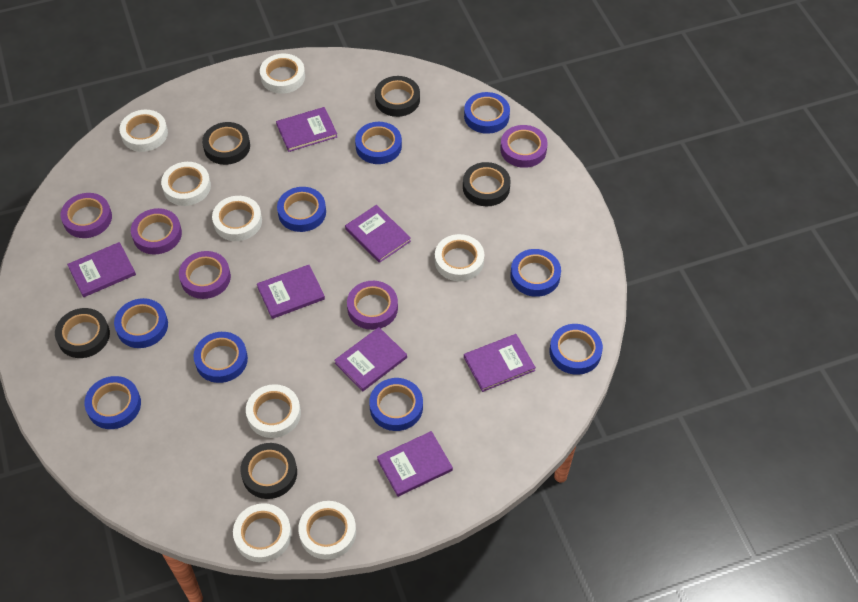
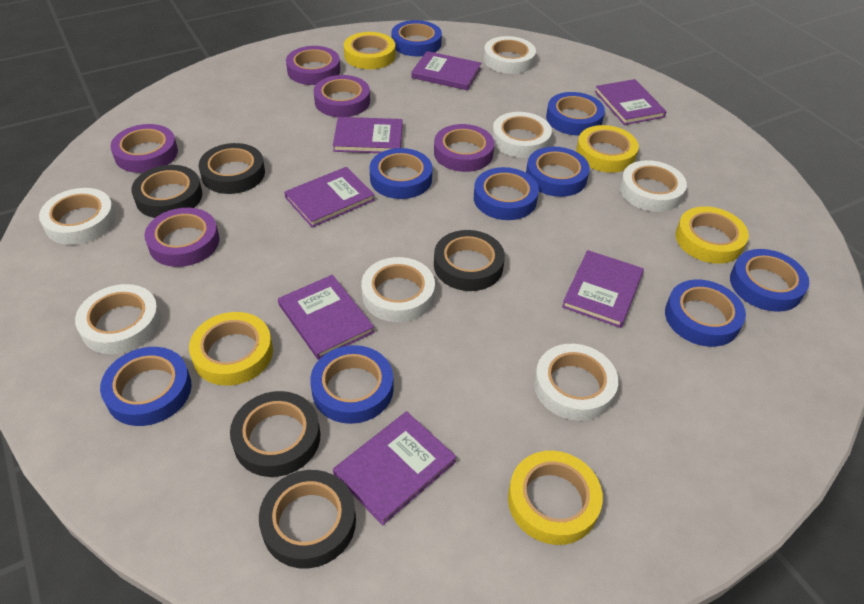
white tape: [119,110,168,152] [161,162,211,206] [212,196,262,241] [233,503,292,562] [246,384,301,438] [260,54,305,94] [298,501,356,560] [435,234,484,281] = 8 -> [39,188,116,245] [75,284,161,354] [361,257,435,322] [484,36,536,74] [492,112,552,158] [534,344,618,421] [620,160,687,212] = 7
yellow tape: none = 0 -> [189,312,273,386] [344,32,395,69] [508,451,603,545] [576,125,639,173] [675,206,749,264] = 5

